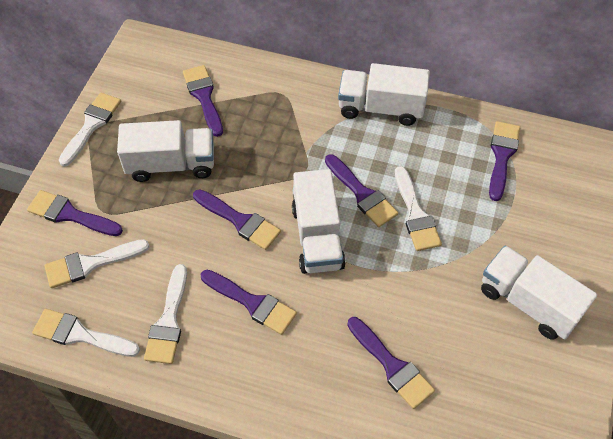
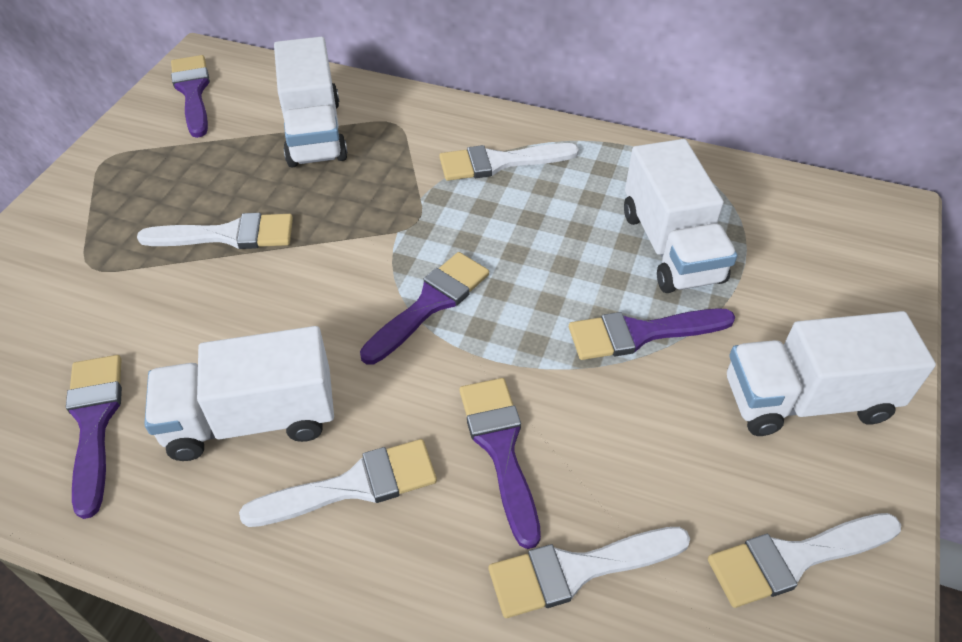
purple brush: [27,190,123,236] [183,65,223,137] [193,189,281,250] [201,270,297,335] [325,154,398,227] [347,317,435,409] [489,121,520,201] = 7 -> [66,355,122,519] [171,55,210,138] [360,252,489,365] [460,378,541,549] [569,308,735,360] = 5

